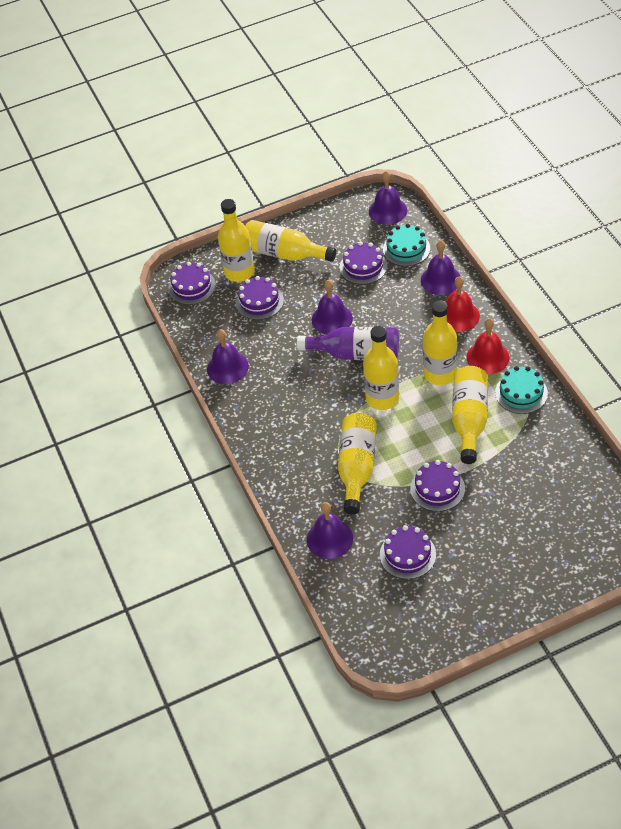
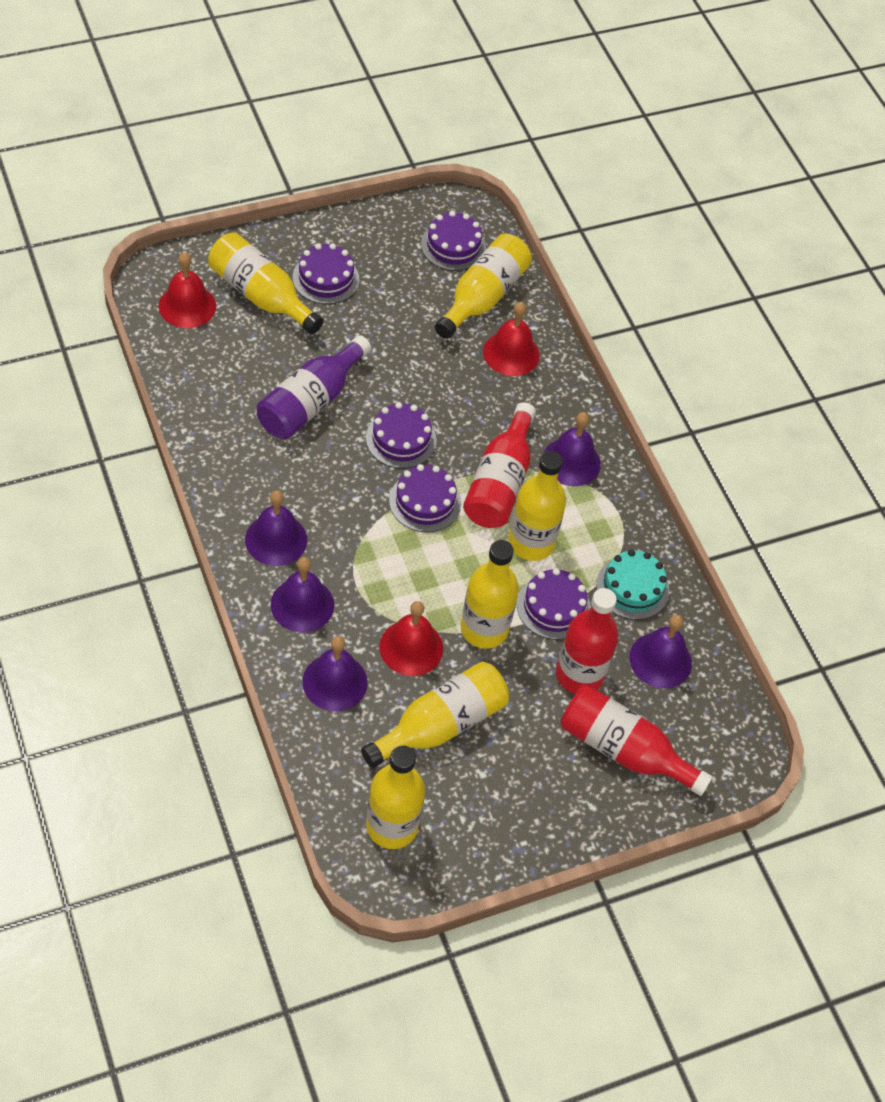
red bell: [446,276,480,332] [466,318,509,374] = 2 -> [159,252,216,328] [379,601,443,676] [483,302,540,376] = 3
red bottle: none = 0 -> [463,402,536,528] [556,588,619,694] [561,685,713,796] = 3
turquoise cake: [383,224,430,266] [495,366,548,414] = 2 -> [596,549,669,620] = 1

